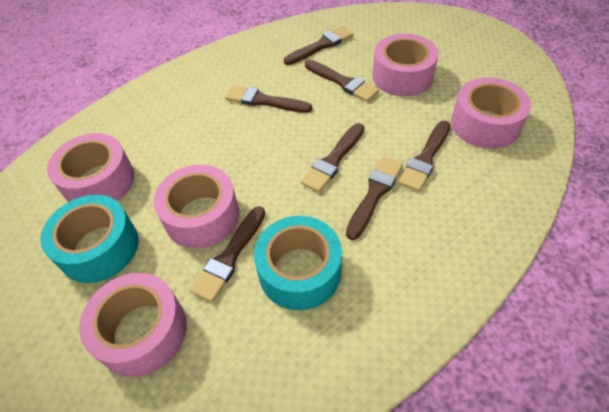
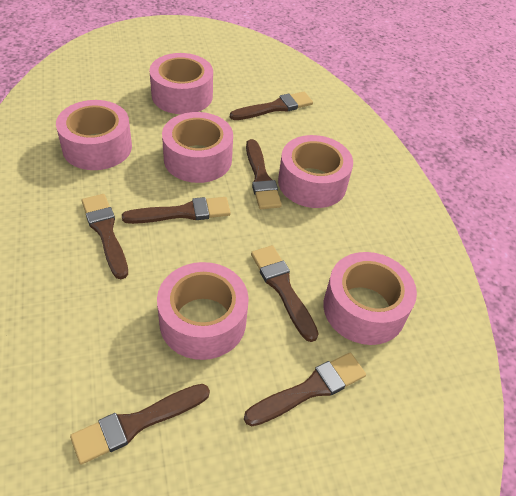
pink tape: [47,133,135,202] [79,273,187,377] [154,165,239,248] [372,34,439,96] [451,78,531,149] = 5 -> [56,100,132,170] [149,53,213,114] [157,262,249,360] [162,112,233,183] [278,135,353,208] [323,252,417,345] = 6
turquoise tape: [40,195,138,283] [254,216,342,310] = 2 -> none = 0

